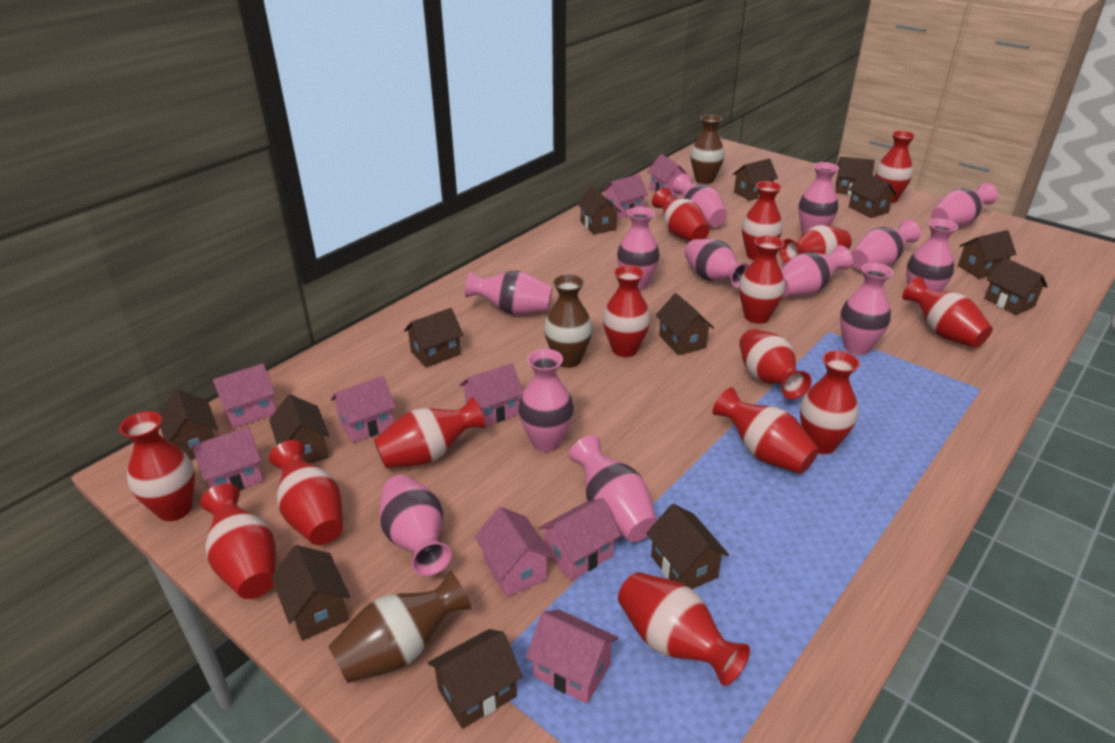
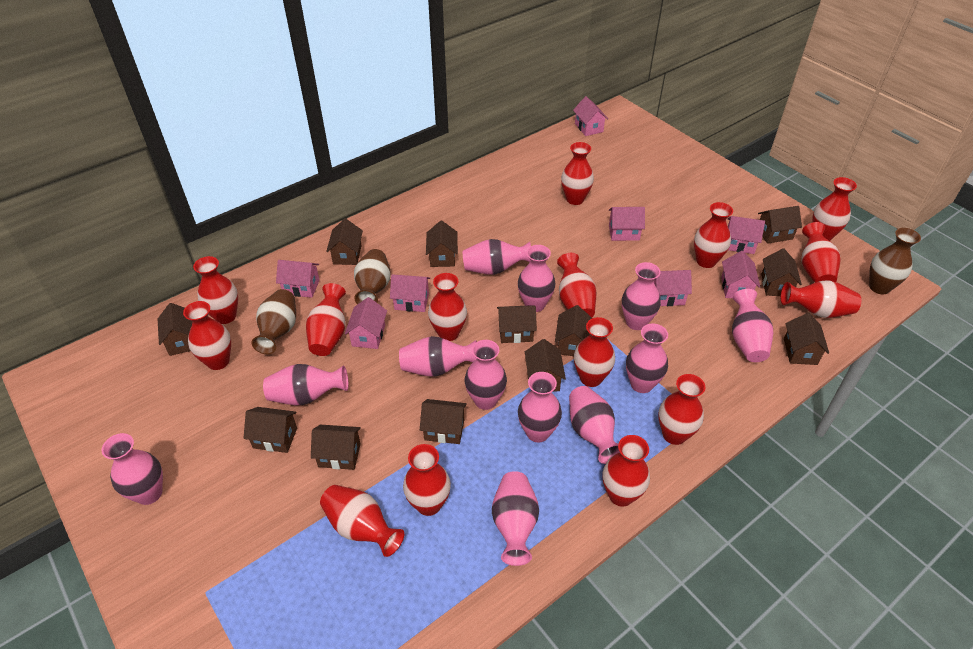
brown house: [159,389,218,460] [269,394,329,464] [271,545,350,641] [404,308,463,368] [428,629,523,729] [577,186,621,234] [646,504,729,589] [656,293,714,356] [733,158,778,201] [836,157,875,195] [849,171,897,218] [958,230,1017,279] [984,258,1048,315] = 13 -> [158,303,192,356] [244,407,297,453] [311,425,361,470] [326,219,363,265] [420,399,467,444] [426,221,458,267] [497,305,537,343] [525,339,566,392] [555,305,592,356] [758,206,802,244] [761,248,802,296] [784,313,829,365] = 12
pink house: [192,427,263,491] [213,363,276,429] [331,376,396,443] [459,363,523,426] [475,507,554,597] [526,609,618,704] [538,498,621,581] [602,174,648,218] [647,154,688,197] = 9 -> [276,260,320,298] [345,297,387,349] [390,274,430,312] [573,96,608,136] [609,207,645,241] [654,270,692,306] [721,251,760,298] [728,216,765,254] = 8
pink vase: [379,475,452,576] [465,271,552,315] [518,349,574,452] [569,435,657,542] [617,207,660,290] [672,174,727,227] [685,239,750,288] [781,245,853,297] [798,162,839,235] [840,263,893,355] [851,220,921,271] [906,219,958,303] [931,183,998,227] = 13 -> [101,433,163,505] [263,364,349,405] [399,336,477,377] [463,239,531,275] [465,340,507,410] [492,471,539,566] [518,245,555,312] [518,372,562,442] [569,386,620,464] [622,262,661,330] [626,323,668,393] [732,289,773,362] = 12

